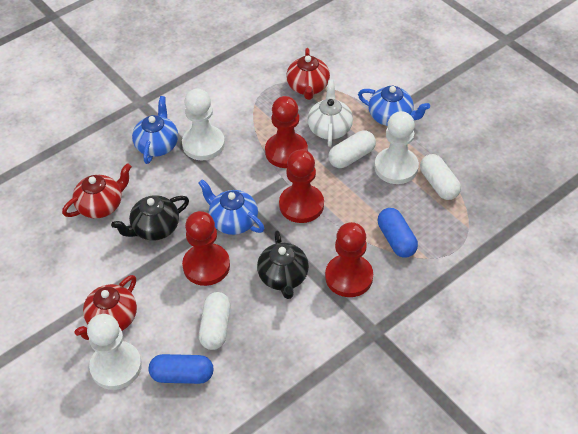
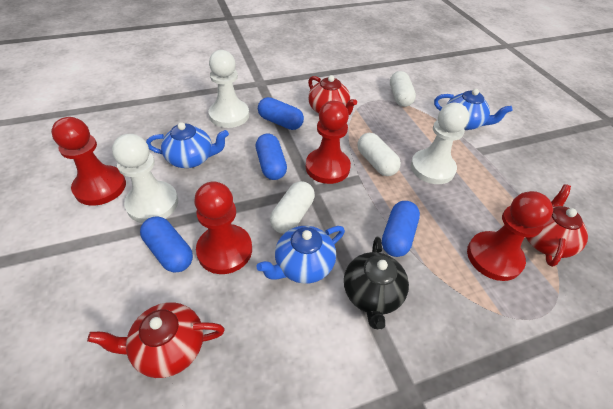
black teapot: [111,195,189,240] [257,230,309,299] = 2 -> [344,237,409,329] = 1
blue capsule: [149,354,213,384] [378,208,418,258] = 2 -> [140,216,193,273] [256,134,287,180] [258,97,304,130] [382,201,420,257] = 4
white teapot: [308,79,353,147] = 1 -> none = 0

